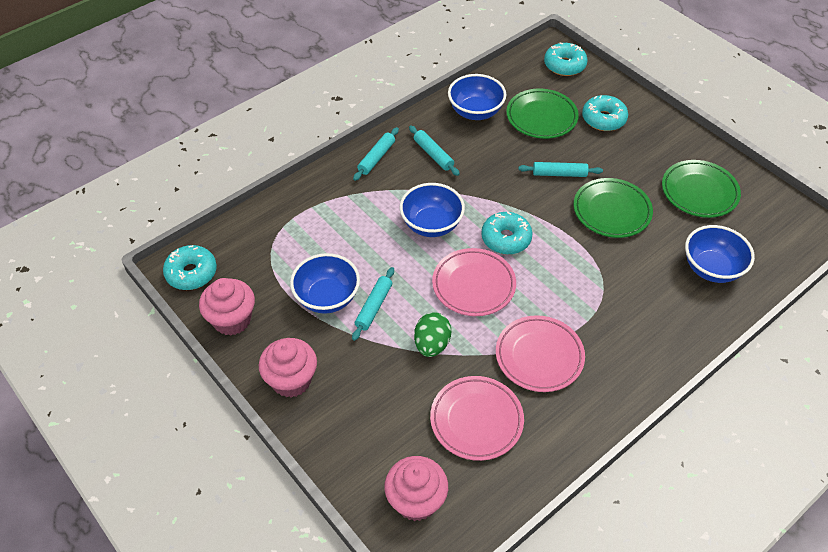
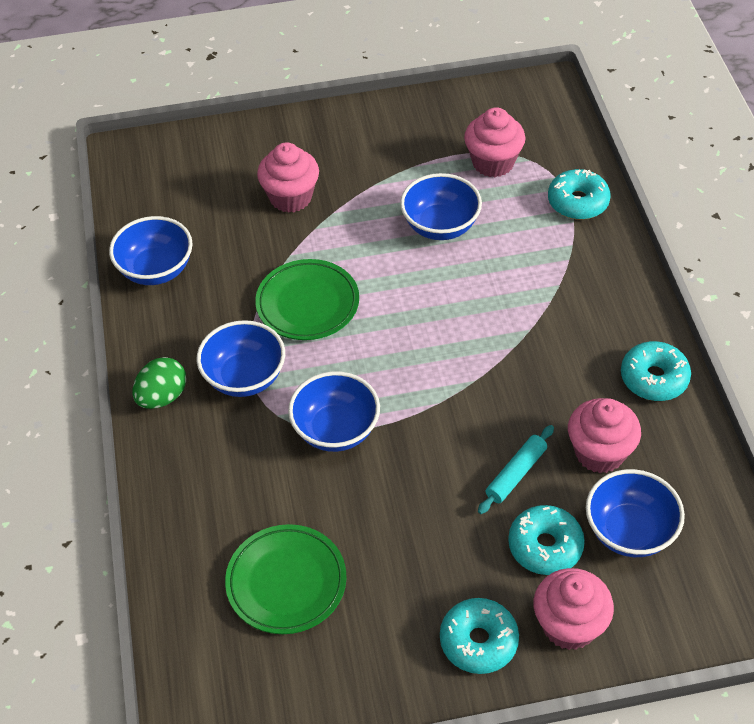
blue bowl: [290,253,360,314] [400,183,465,237] [448,74,506,120] [685,225,755,283] = 4 -> [109,216,193,285] [197,320,285,397] [288,371,380,452] [400,173,482,240] [586,469,685,557] = 5
green plate: [506,89,579,139] [573,178,653,238] [662,160,741,218] = 3 -> [225,524,347,634] [255,259,359,340] = 2
pink cupcake: [199,278,255,336] [259,338,317,398] [384,456,448,521] = 3 -> [257,142,319,213] [464,107,525,177] [533,568,614,650] [568,398,641,473] = 4
pink plate: [430,376,524,461] [432,248,516,316] [496,315,585,392] = 3 -> none = 0
turquoise rolling pin: [352,267,394,341] [353,127,399,181] [409,125,460,176] [518,162,603,177] = 4 -> [478,425,554,514] = 1

